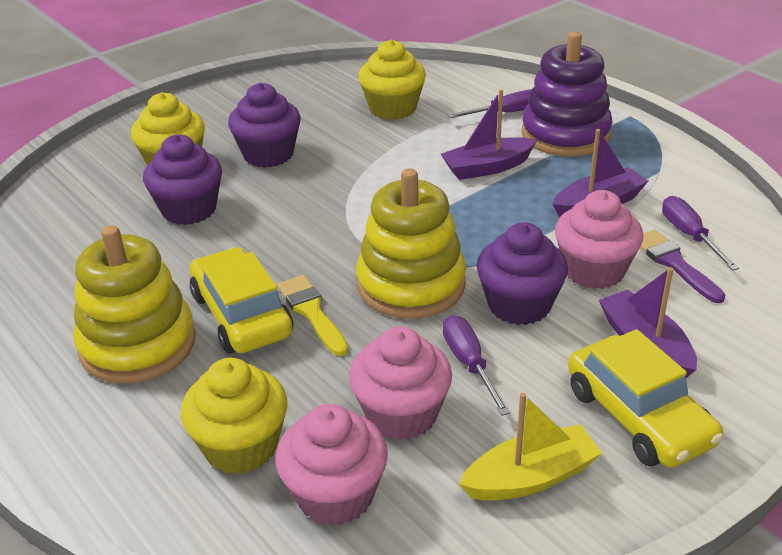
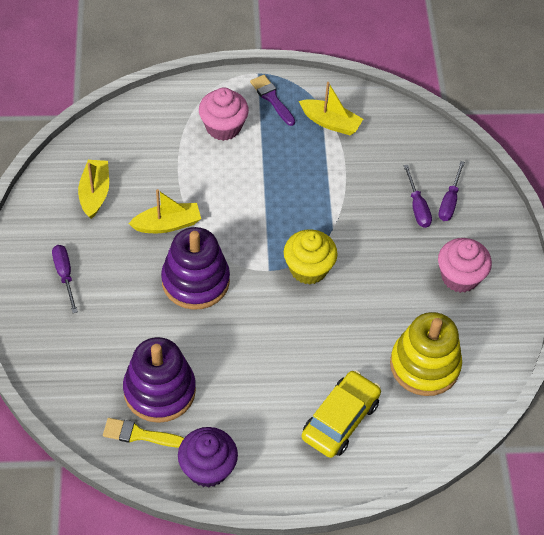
pink cupcake: [275,404,388,526] [349,326,452,441] [555,190,643,289] = 3 -> [199,88,249,141] [438,238,492,293] = 2
purple boat: [441,89,537,180] [553,129,648,218] [599,267,697,378] = 3 -> none = 0
purple cupcake: [143,134,222,225] [228,83,301,168] [477,222,568,325] = 3 -> [178,427,238,487] = 1
purple stacking toy: [522,32,613,157] = 1 -> [123,337,196,423] [161,227,230,310] = 2
yellow boat: [459,393,602,501] = 1 -> [78,160,109,219] [129,189,201,233] [299,82,363,135] = 3
yellow car: [190,247,293,353] [568,329,724,468] = 2 -> [302,370,381,458] = 1
yellow cupcake: [131,92,205,165] [181,358,287,474] [358,40,426,120] = 3 -> [284,229,337,284] = 1
yellow stacking toy: [73,225,196,384] [356,169,466,319] = 2 -> [390,312,462,396] = 1

